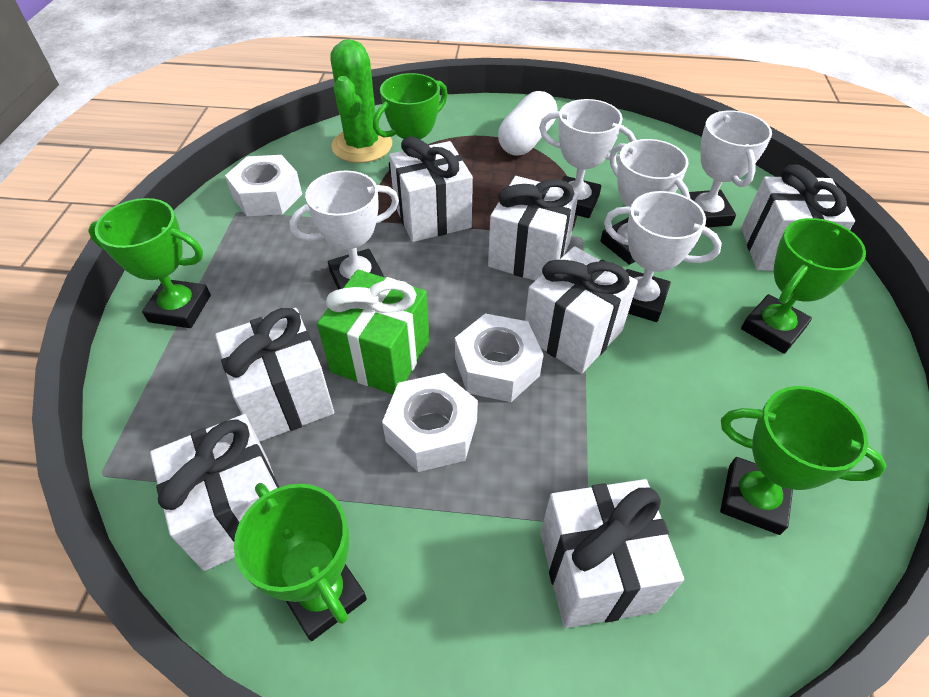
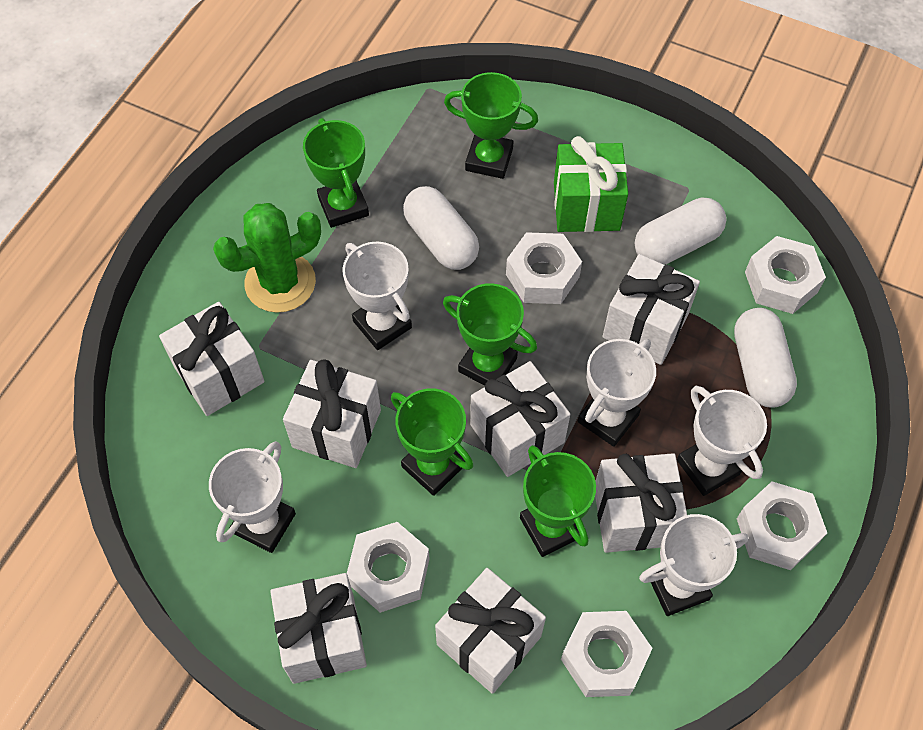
white capsule: [498,91,557,156] = 1 -> [403,186,479,270] [635,198,726,265] [734,308,797,407] = 3
white nut: [225,155,302,216] [382,373,478,472] [455,314,544,402] = 3 -> [347,522,430,613] [506,232,582,304] [561,611,653,697] [737,481,827,570] [745,236,826,314] = 5

